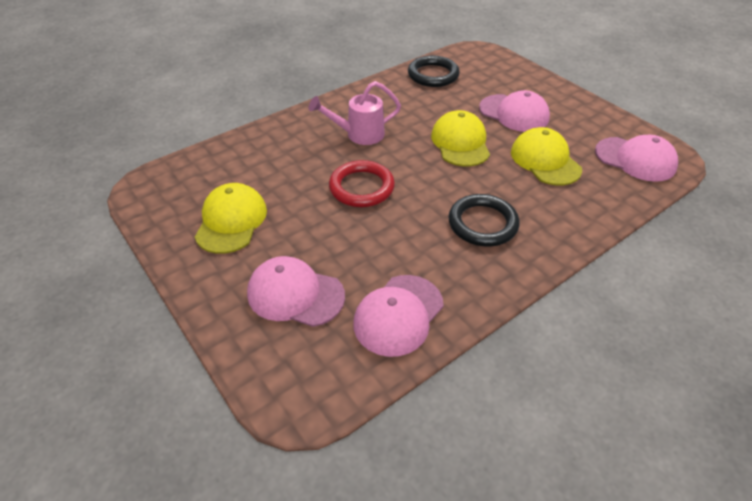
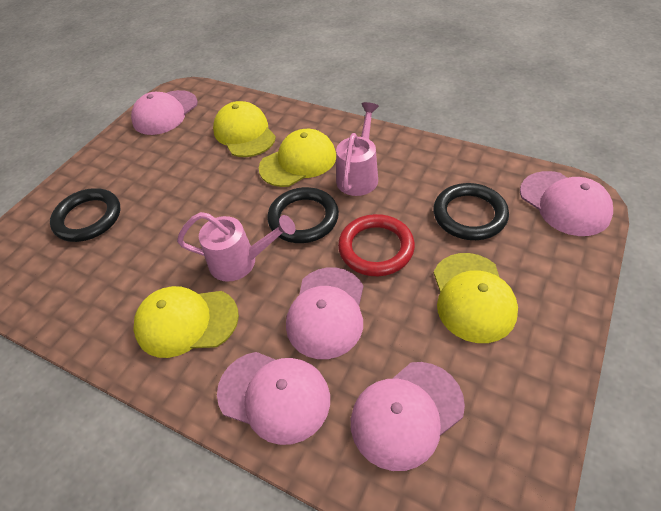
black ring: [408,56,460,87] [448,194,520,246] = 2 -> [50,188,121,242] [267,187,339,243] [433,183,509,240] = 3
pink cap: [247,256,345,327] [353,275,444,357] [479,90,550,132] [595,135,678,182] = 4 -> [131,90,198,135] [217,352,330,445] [286,267,363,359] [351,362,465,471] [520,171,613,236] = 5
pink watering can: [309,81,401,145] = 1 -> [177,212,295,282] [336,102,379,196] = 2
yellow cap: [195,183,267,254] [431,110,490,167] [511,127,582,186] = 3 -> [133,286,239,358] [213,101,276,157] [259,129,336,187] [434,253,518,343] = 4

